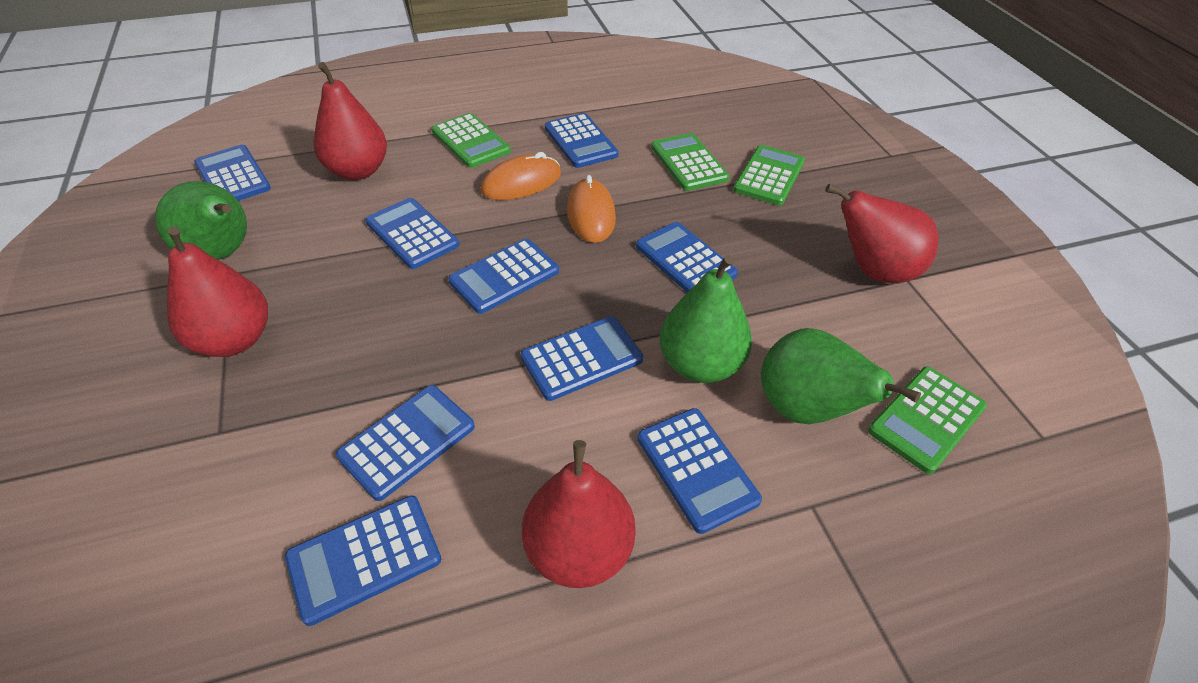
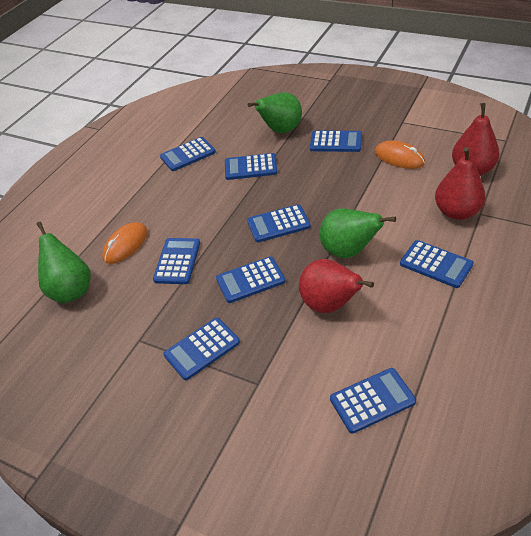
green calculator: [432,113,511,168] [651,133,729,191] [733,145,805,205] [868,366,987,474] = 4 -> none = 0
red pear: [167,226,268,357] [313,62,387,180] [522,440,636,588] [825,184,938,283] = 4 -> [299,259,374,313] [435,147,486,220] [452,103,500,176] = 3

